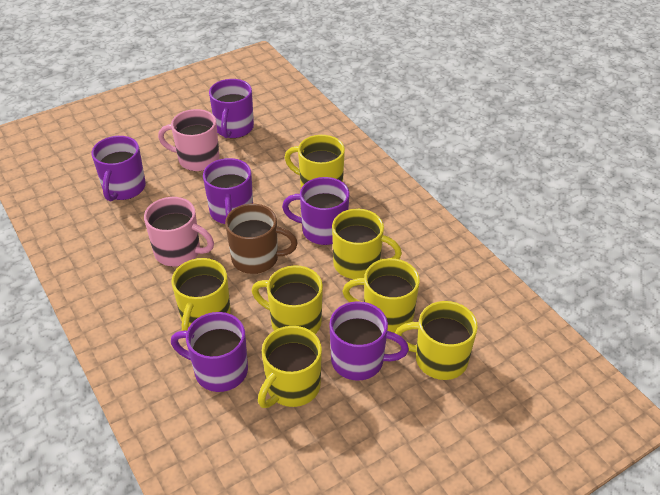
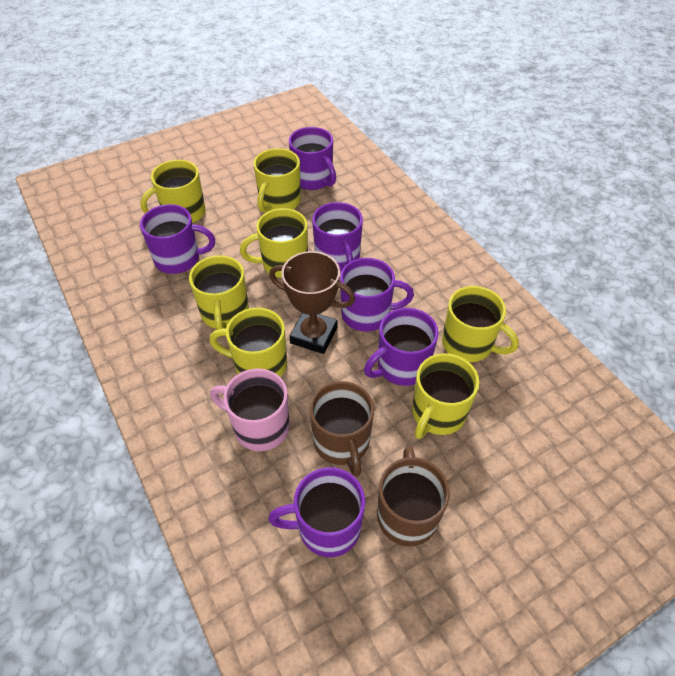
brown mug: [225,204,298,274] = 1 -> [309,381,374,477] [377,446,450,547] = 2
brown trophy: none = 0 -> [269,251,355,354] = 1
pink mug: [144,197,214,266] [158,109,220,171] = 2 -> [210,369,290,451] = 1

